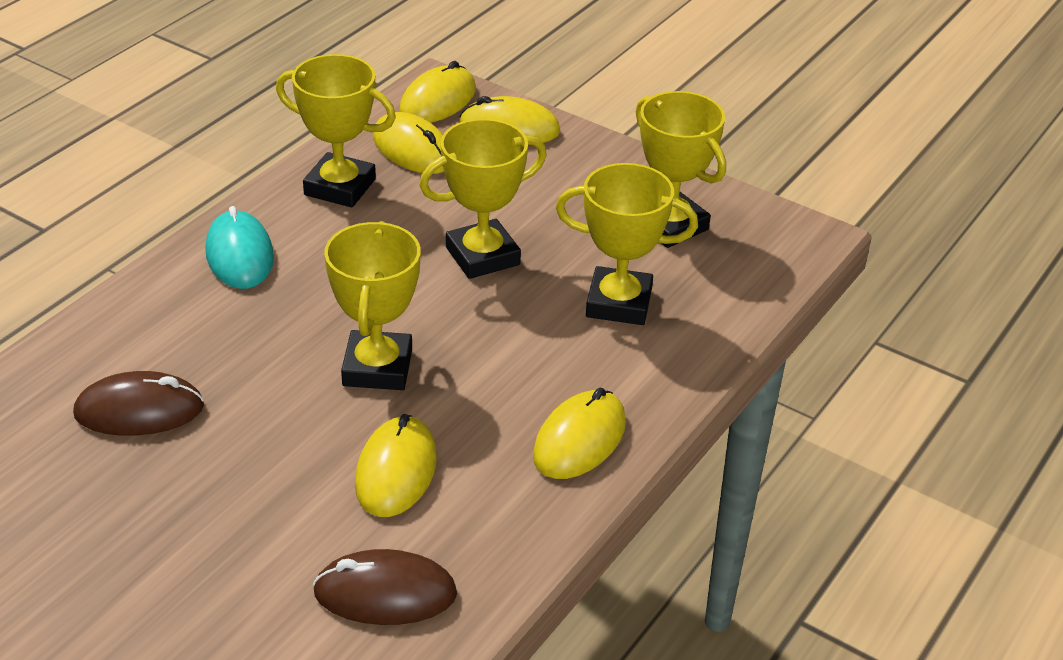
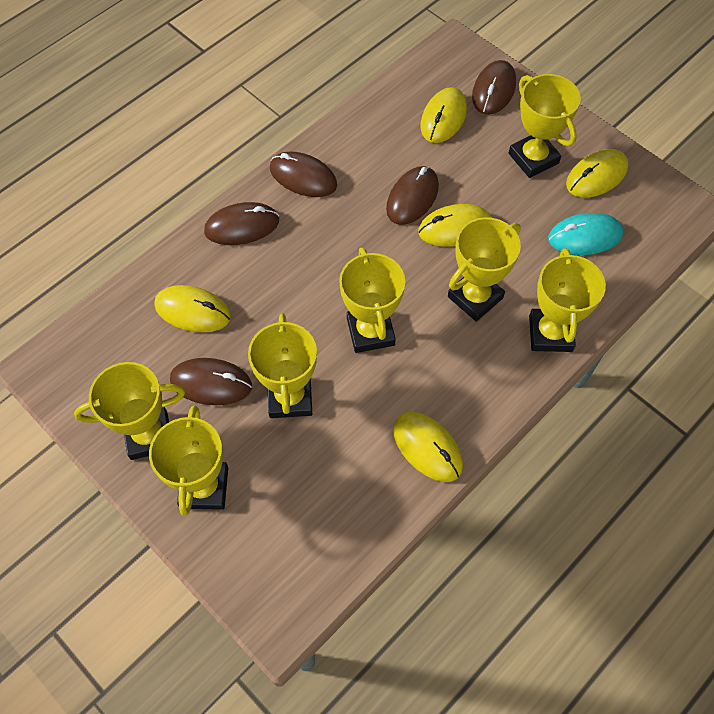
brown mouse: [73,371,204,436] [313,549,457,625] = 2 -> [170,358,252,405] [204,202,279,245] [270,151,337,197] [386,166,439,225] [472,60,516,115] = 5
yellow trophy: [276,54,396,208] [324,221,421,390] [420,119,547,279] [556,163,698,325] [636,91,726,248] = 5 -> [74,362,185,460] [149,405,228,516] [248,314,317,418] [339,247,405,353] [448,217,521,322] [509,74,581,178] [529,248,606,352] = 7

